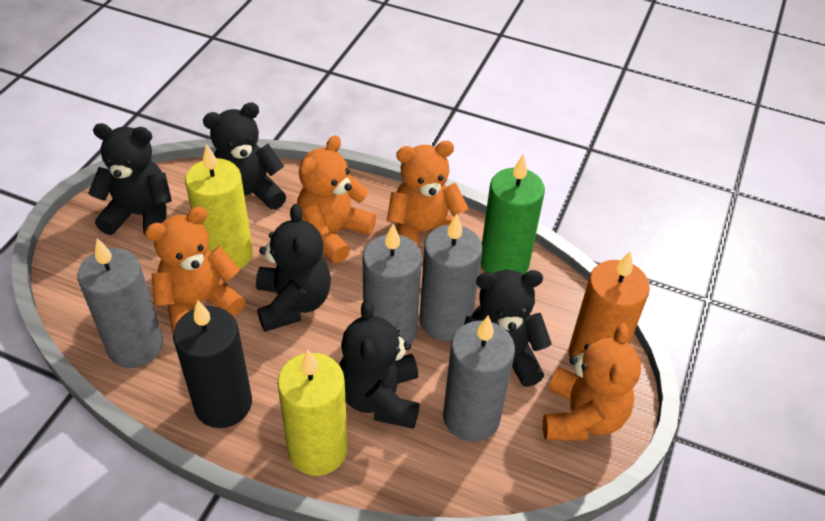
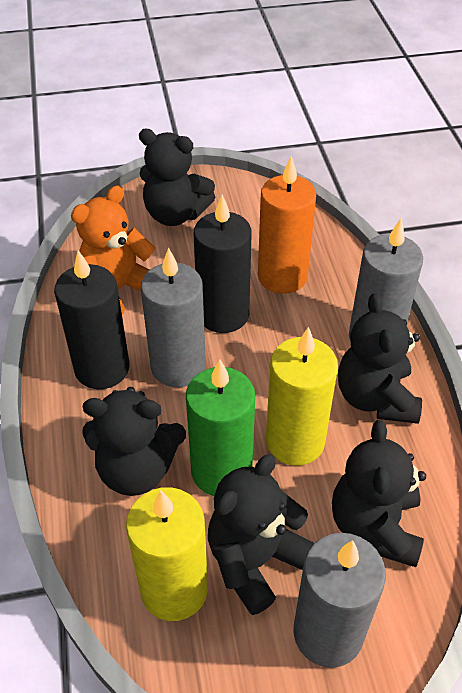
black candle: [173,300,252,428] = 1 -> [54,250,129,389] [193,195,252,333] = 2
grey candle: [77,238,163,368] [363,224,422,343] [419,214,482,342] [443,315,515,442] = 4 -> [141,248,206,387] [293,533,386,668] [349,219,423,341] = 3
orange teddy bear: [145,206,245,333] [297,135,376,263] [387,141,468,246] [543,323,641,441] = 4 -> [71,186,156,314] = 1

